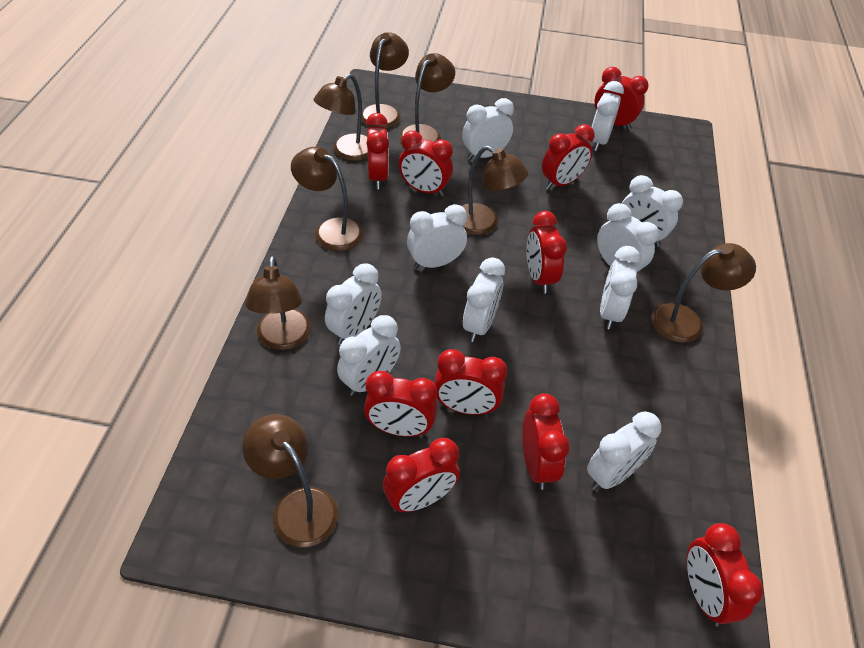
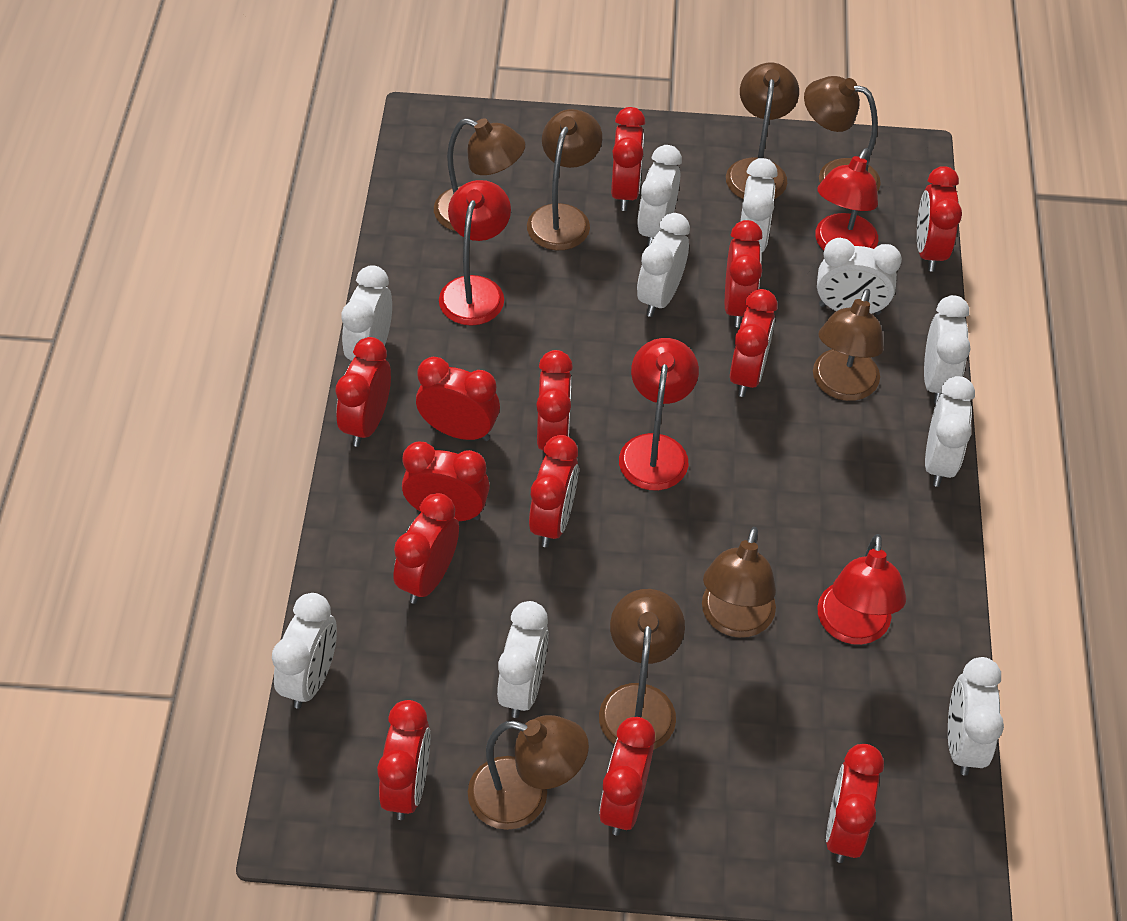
red clock: [364,371,437,437] [366,113,389,189] [383,438,460,512] [399,131,453,196] [434,349,507,415] [522,393,570,490] [526,211,567,293] [542,124,594,190] [595,67,649,130] [687,523,763,626] = 10 -> [335,337,391,447] [377,700,430,820] [393,493,459,604] [402,442,490,521] [416,357,500,441] [529,435,579,547] [536,350,573,450] [599,717,655,836] [611,107,646,211] [725,220,763,327] [730,289,778,397] [826,744,884,863] [917,166,962,272] = 13
red lamp: none = 0 -> [439,180,511,326] [619,338,699,491] [815,148,878,250] [817,534,906,645] = 4

